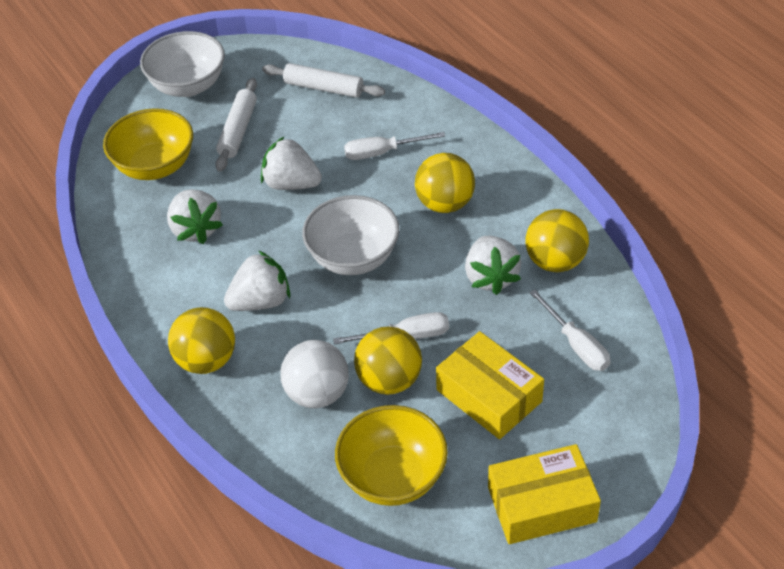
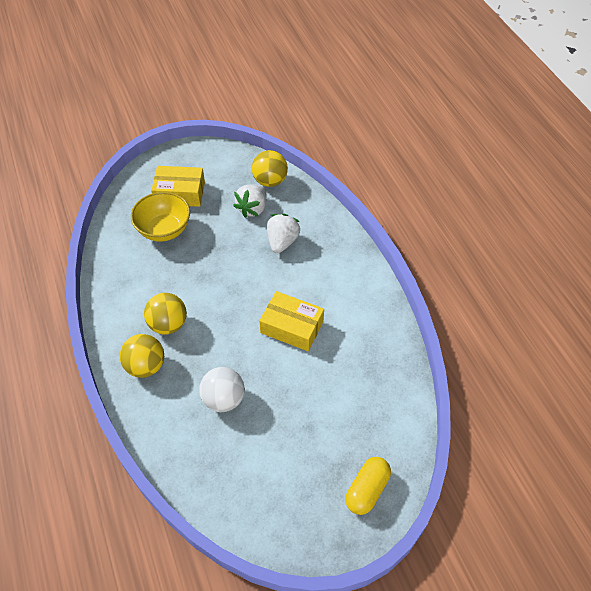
white bowl: [140,31,225,97] [302,195,399,275] = 2 -> none = 0
white rolling pin: [215,78,257,172] [262,63,385,98] = 2 -> none = 0
white screwdriver: [333,312,449,344] [344,132,445,160] [529,289,610,371] = 3 -> none = 0
white strawberry: [167,189,223,244] [224,250,290,311] [261,137,322,190] [465,236,521,295] = 4 -> [233,184,267,218] [267,214,300,253] = 2
yellow ball: [168,307,235,374] [354,326,422,395] [415,153,475,213] [526,209,589,272] = 4 -> [120,334,164,378] [144,293,187,335] [252,150,288,187] = 3
yellow bowl: [103,108,193,180] [335,405,448,506] = 2 -> [131,192,190,242] = 1
yellow capsule: none = 0 -> [345,457,391,515] = 1

